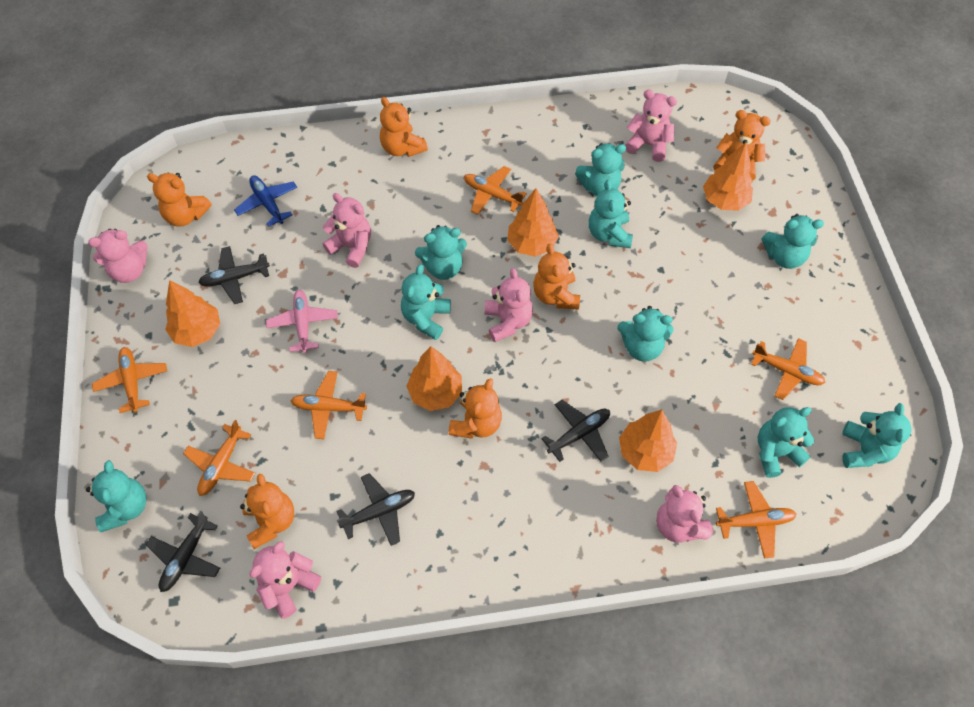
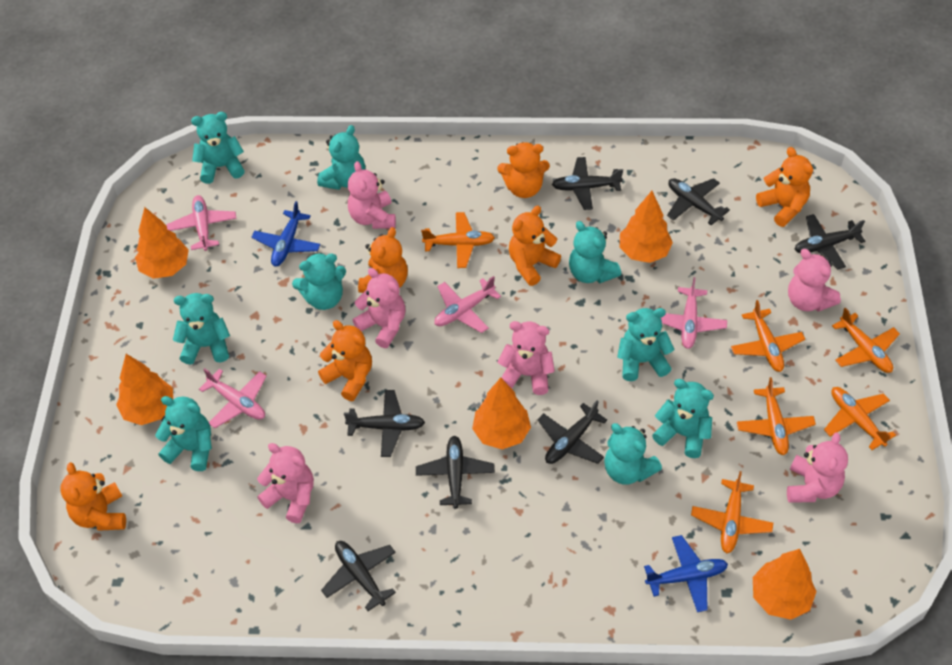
black plane: [146,511,220,592] [198,246,270,304] [337,473,415,546] [541,400,610,462] = 4 -> [321,541,396,611] [344,390,425,457] [416,436,495,509] [537,400,607,464] [552,157,623,210] [667,178,730,225] [794,214,865,269] = 7
blue plane: [234,176,297,227] = 1 -> [252,201,321,267] [644,535,728,612] = 2
pink plane: [266,290,338,353] = 1 -> [167,195,237,251] [199,368,267,428] [434,276,501,333] [661,277,727,349] = 4

